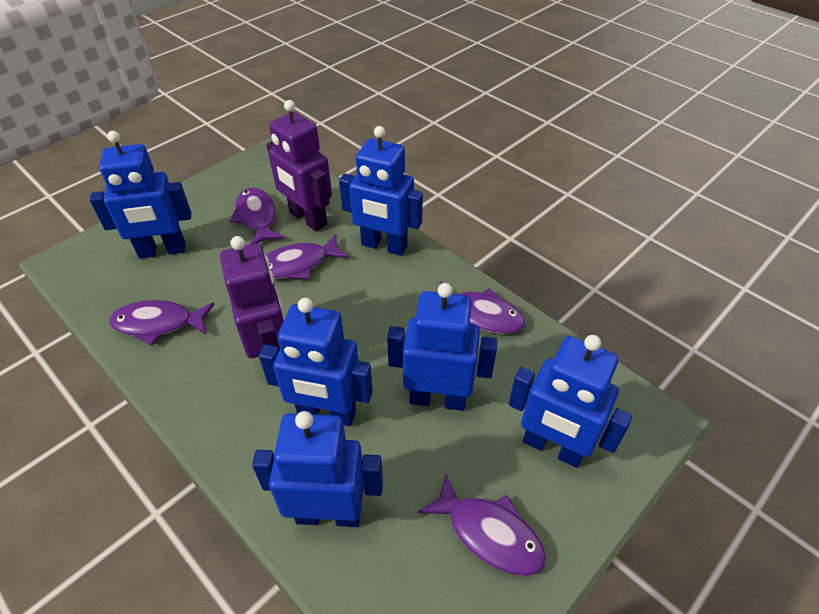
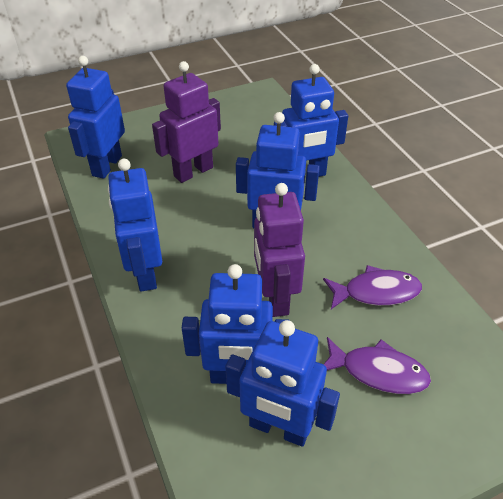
purple fish: [109,300,214,345] [229,188,284,244] [266,234,349,279] [418,474,546,576] [440,281,525,334] = 5 -> [323,265,422,309] [323,337,431,394] = 2

